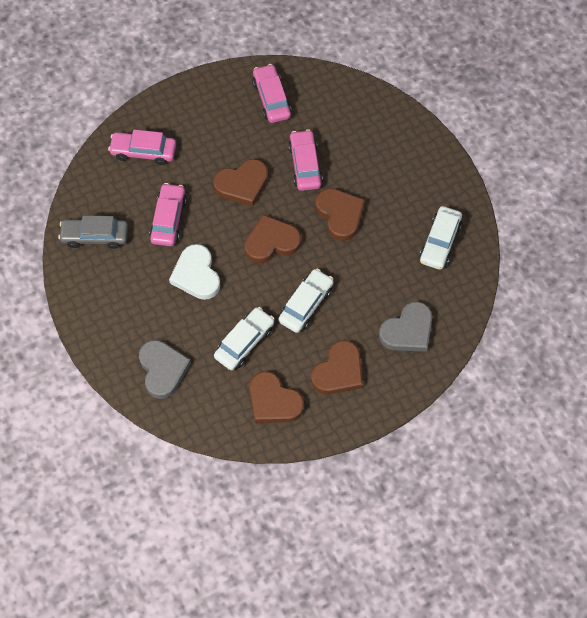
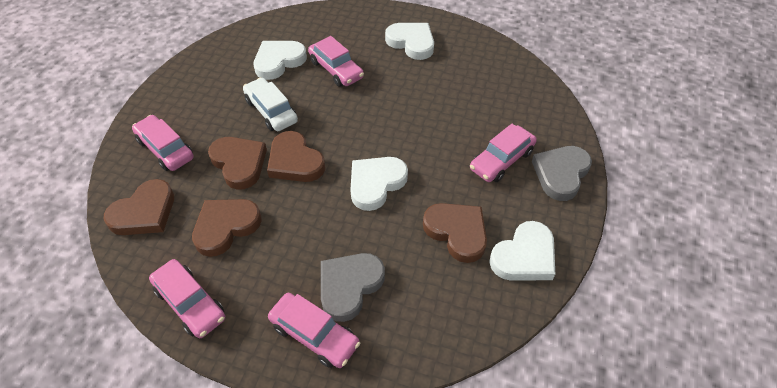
grey car: [58,215,128,249] = 1 -> none = 0
pink car: [108,130,176,165] [149,183,187,246] [253,64,291,123] [288,129,323,191] = 4 -> [132,115,194,171] [149,259,225,338] [268,293,360,368] [308,36,364,87] [470,124,537,182] = 5
white car: [214,307,274,370] [278,268,334,333] [420,206,462,270] = 3 -> [243,77,298,131] = 1
white heart: [169,244,220,300] = 1 -> [254,41,307,80] [350,157,408,211] [385,23,434,60] [489,221,555,280] = 4

